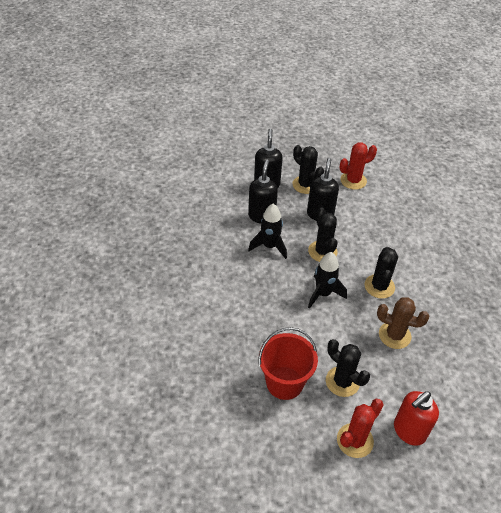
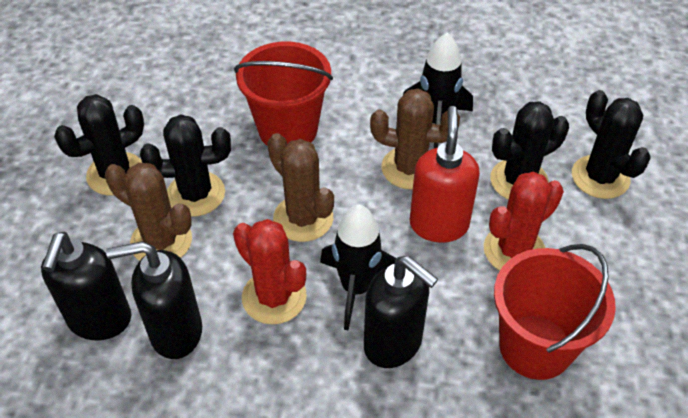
brown cactus: [377,297,429,349] = 1 -> [105,163,192,261] [267,133,334,242] [370,89,460,189] = 3
red bucket: [258,327,318,400] = 1 -> [234,42,333,146] [494,244,616,380] = 2

